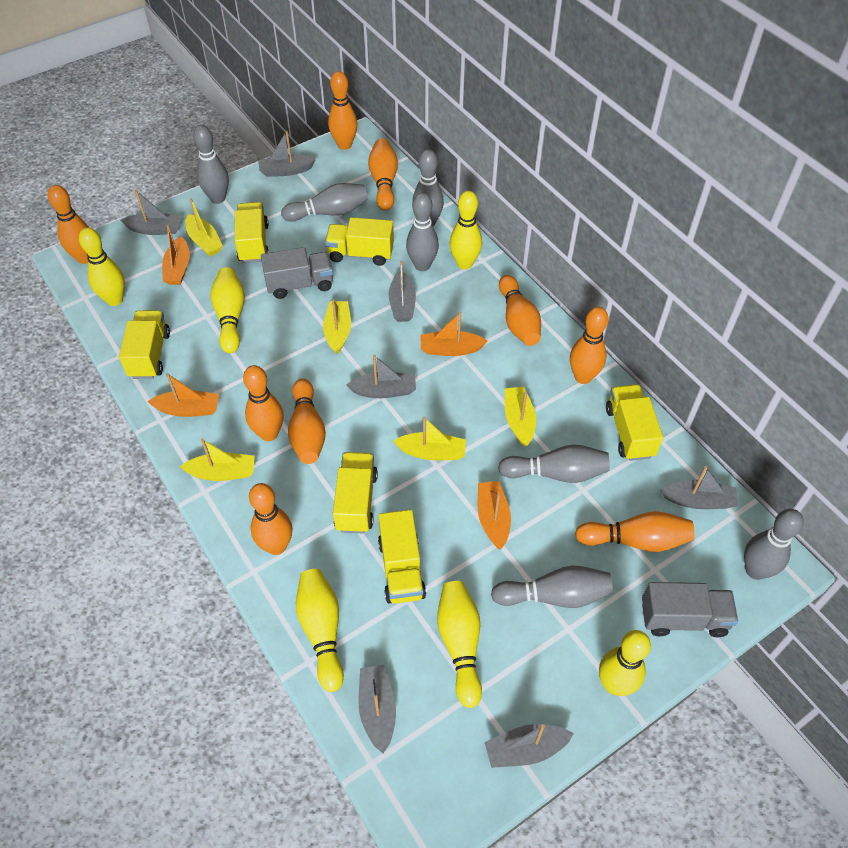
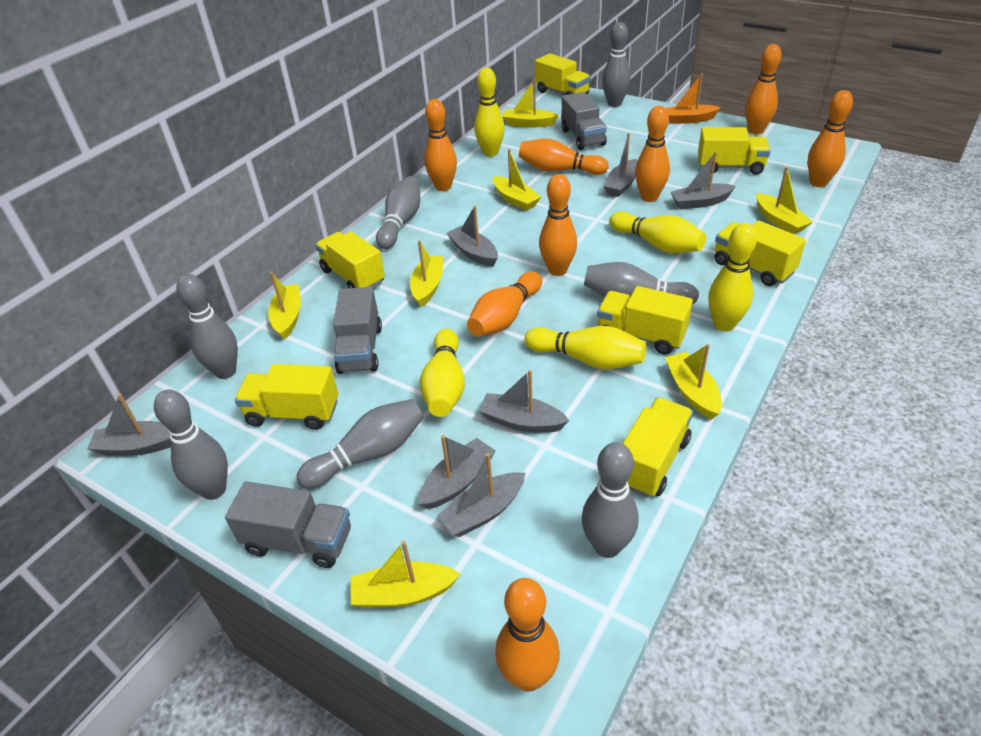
grey truck: [261,247,333,299] [642,582,738,637] = 2 -> [225,481,351,568] [333,287,382,374] [562,92,607,150] = 3
orange boat: [147,373,219,417] [162,225,190,285] [421,312,487,356] [478,481,511,549] = 4 -> [666,73,721,124] = 1
orange bowling pin: [48,185,89,264] [243,365,284,441] [249,483,293,555] [288,378,326,464] [328,71,358,150] [368,138,398,211] [499,275,541,346] [570,307,609,384] [575,511,694,552] = 9 -> [424,99,457,191] [467,271,542,337] [495,578,560,692] [519,139,609,175] [539,174,577,276] [635,106,670,202] [745,44,782,134] [808,90,853,187] = 8
yellow boat: [180,439,255,481] [185,199,223,256] [323,299,351,354] [393,416,466,460] [505,387,536,447] = 5 -> [268,272,301,340] [351,541,460,608] [410,240,444,307] [493,149,541,211] [503,79,559,127] [665,344,722,419] [756,166,813,234] = 7
yellow bowling pin: [79,227,125,306] [211,267,245,353] [296,569,344,692] [437,581,482,708] [450,191,482,269] [599,630,651,696] = 6 -> [420,329,465,417] [474,68,505,157] [525,326,646,370] [609,211,706,254] [708,223,757,332] = 5
yellow truck: [119,310,170,379] [234,202,269,263] [325,217,394,266] [333,452,378,533] [378,510,426,604] [606,384,663,461] = 6 -> [235,364,338,430] [315,231,385,288] [535,53,591,95] [597,286,693,355] [623,398,693,497] [698,127,771,175] [714,221,806,286] = 7

